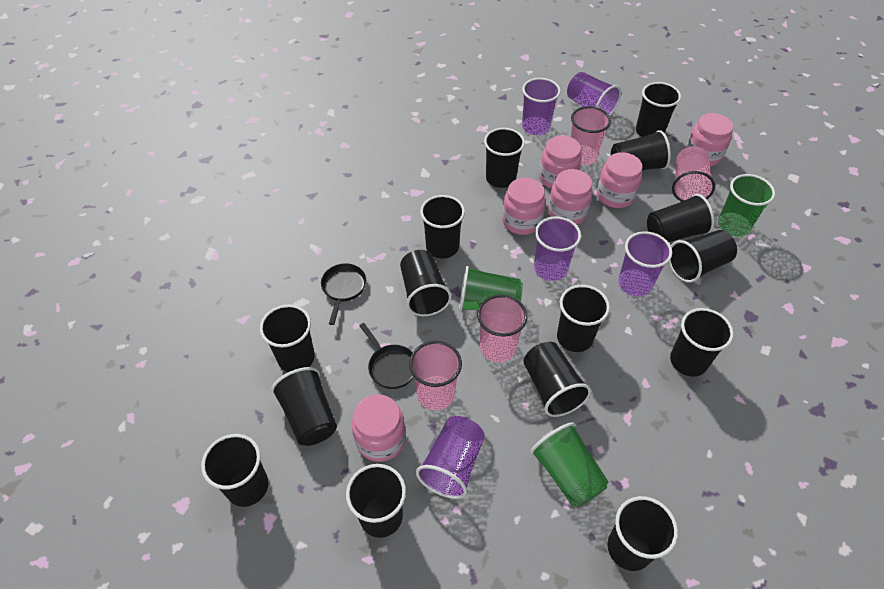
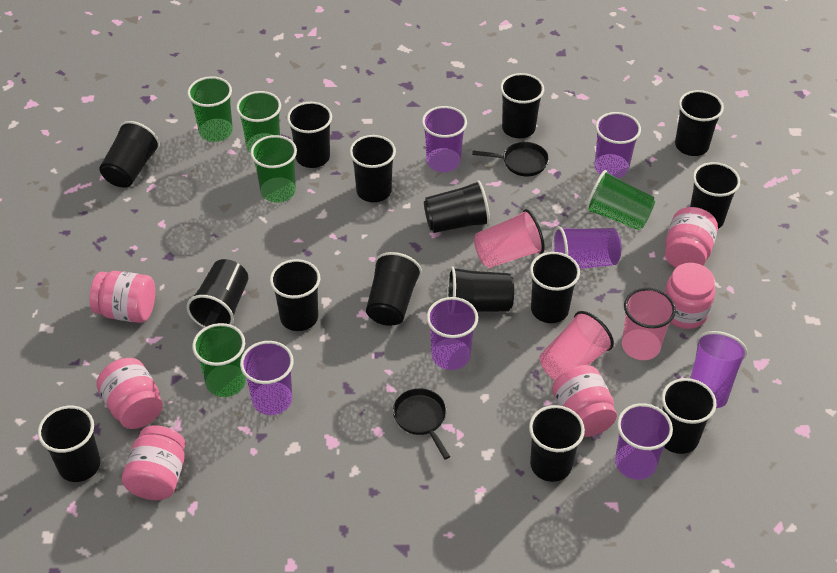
green cup: [459,266,523,311] [530,422,609,507] [718,174,775,237] = 3 -> [187,76,233,142] [192,323,246,397] [236,91,281,153] [250,135,297,203] [586,170,655,230] = 5
pink cup: [409,341,462,410] [477,295,527,363] [571,106,611,165] [672,146,715,202] = 4 -> [474,209,545,268] [539,311,614,380] [622,288,676,360] = 3
purple cup: [416,416,485,499] [522,78,561,135] [534,217,581,281] [567,72,621,116] [618,231,672,297] = 5 -> [240,341,294,415] [422,106,467,172] [426,297,478,370] [552,226,621,269] [594,112,641,178] [615,403,673,480] [690,331,747,408] = 7

